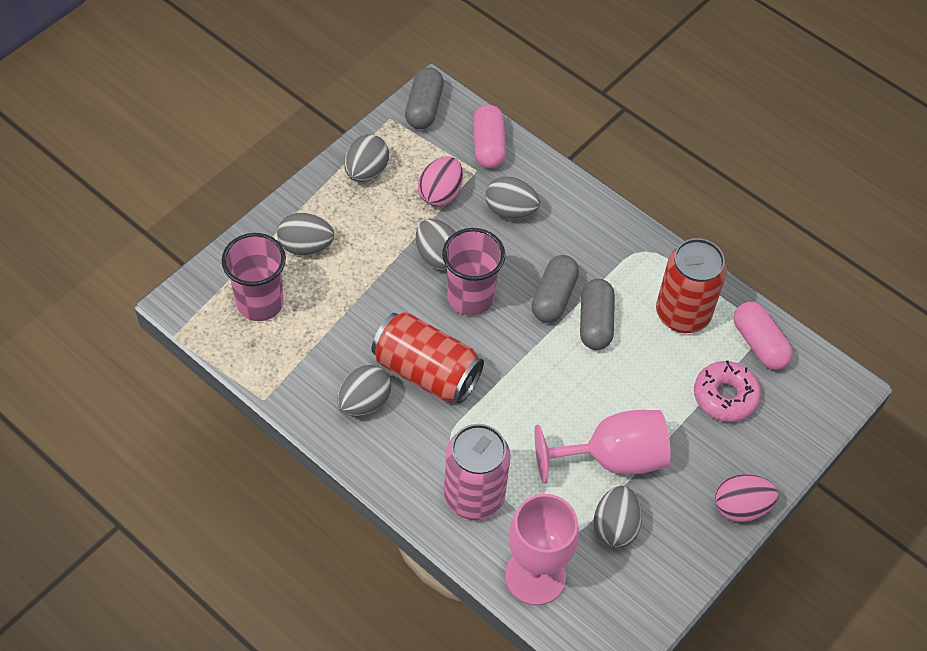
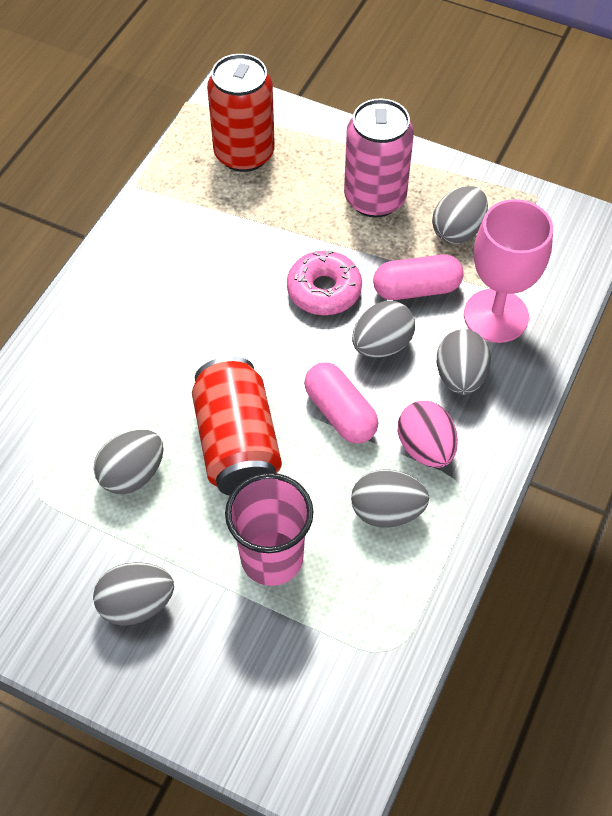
grey capsule: [405,67,444,129] [531,255,579,323] [580,279,615,350] = 3 -> none = 0
pink cup: [222,233,286,321] [442,228,505,316] = 2 -> [225,473,313,586] = 1
pink egg: [418,156,463,207] [715,474,778,522] = 2 -> [398,401,458,468] = 1
pink goblet: [505,494,579,605] [534,410,670,484] = 2 -> [464,199,553,343] = 1

